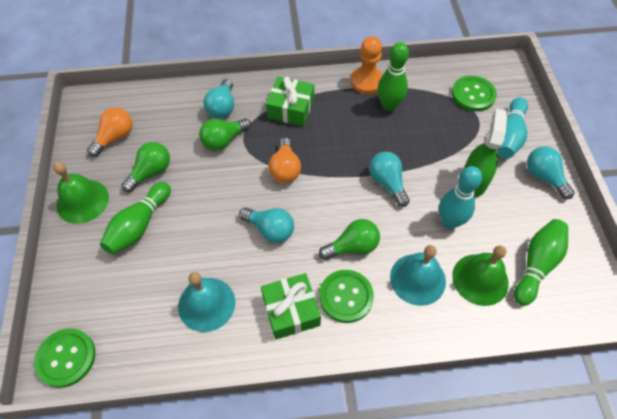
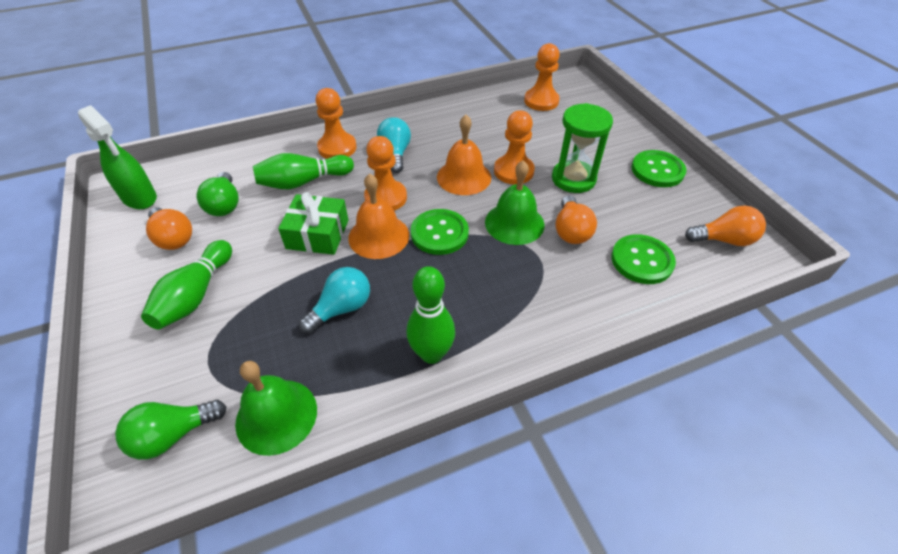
green gift: [261,273,321,339] [266,76,314,126] = 2 -> [278,192,348,255] = 1
green hourglass: none = 0 -> [552,103,613,193] = 1
green light bulb: [122,142,170,192] [199,118,251,151] [319,219,380,260] = 3 -> [115,400,227,460] [196,172,239,216] = 2
orange bell: none = 0 -> [348,173,409,259] [437,115,491,195] = 2
orange light bulb: [87,107,133,157] [268,138,301,183] = 2 -> [146,207,192,250] [555,195,597,244] [685,206,766,246] = 3
orange pawn: [351,36,383,94] = 1 -> [316,88,357,159] [364,136,407,211] [494,110,535,185] [524,43,560,111] = 4
turquoise bell: [178,272,235,332] [390,245,446,306] = 2 -> none = 0
turquoise bowling pin: [439,166,482,229] [497,97,528,159] = 2 -> none = 0
turquoise light bulb: [204,79,234,118] [239,207,294,243] [369,152,410,207] [527,146,575,199] = 4 -> [299,267,370,334] [377,117,411,173] = 2

